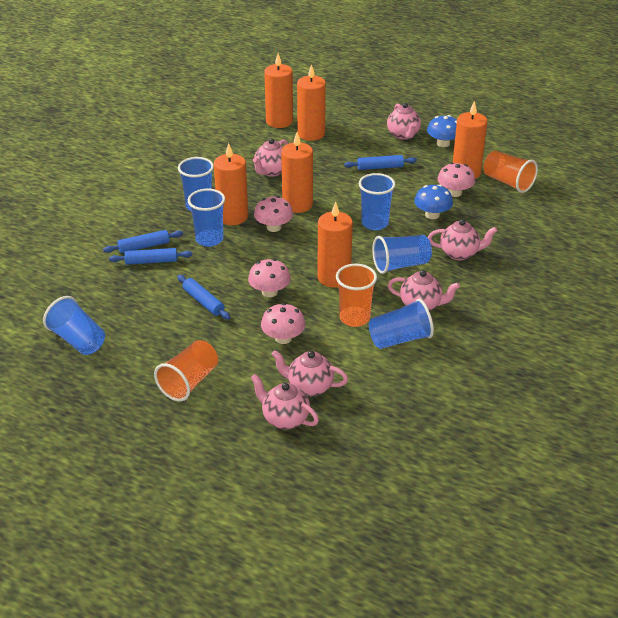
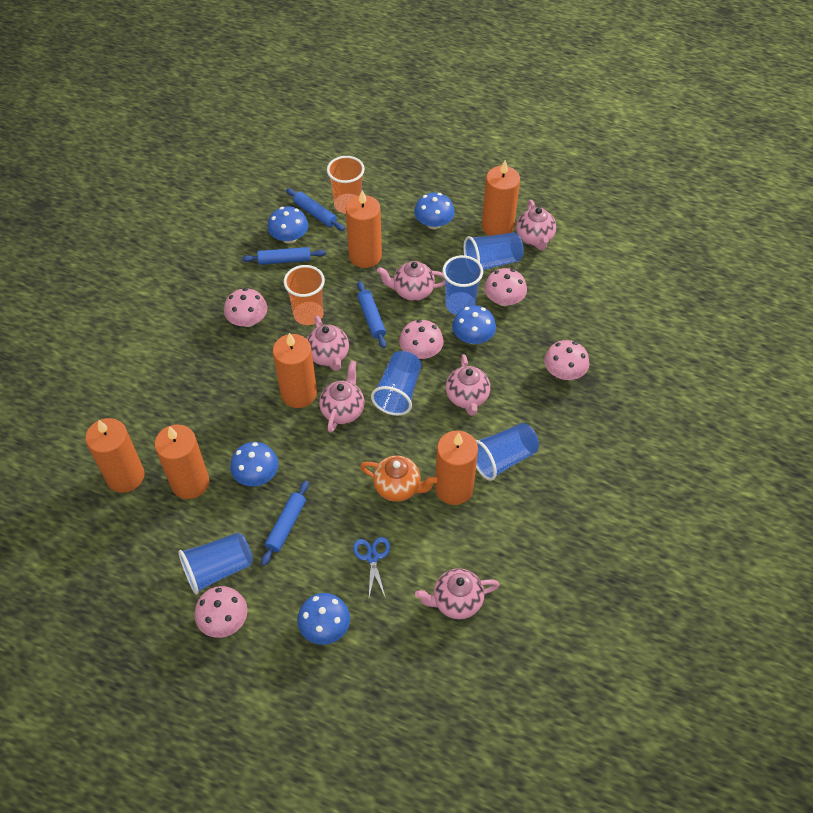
blue cup: [43,296,105,355] [178,157,214,211] [188,188,225,247] [359,173,395,230] [369,299,434,349] [372,235,432,274] = 6 -> [178,532,253,595] [371,351,421,416] [442,255,483,315] [463,232,524,270] [476,423,539,481] = 5
blue mushroom: [414,184,453,219] [427,115,457,147] = 2 -> [230,442,278,486] [267,206,308,244] [297,593,350,645] [414,193,455,229] [452,305,496,344] = 5
blue scissors: none = 0 -> [353,537,390,597] = 1
orange cup: [154,340,218,401] [336,264,377,327] [483,151,538,193] = 3 -> [284,265,325,325] [327,156,365,214] = 2
orange teapot: none = 0 -> [360,456,438,502] = 1
pink mushroom: [248,259,291,297] [254,196,293,232] [261,303,306,344] [437,162,475,197] = 4 -> [194,586,248,638] [224,288,268,327] [399,320,444,359] [484,268,527,306] [544,340,589,380] = 5

